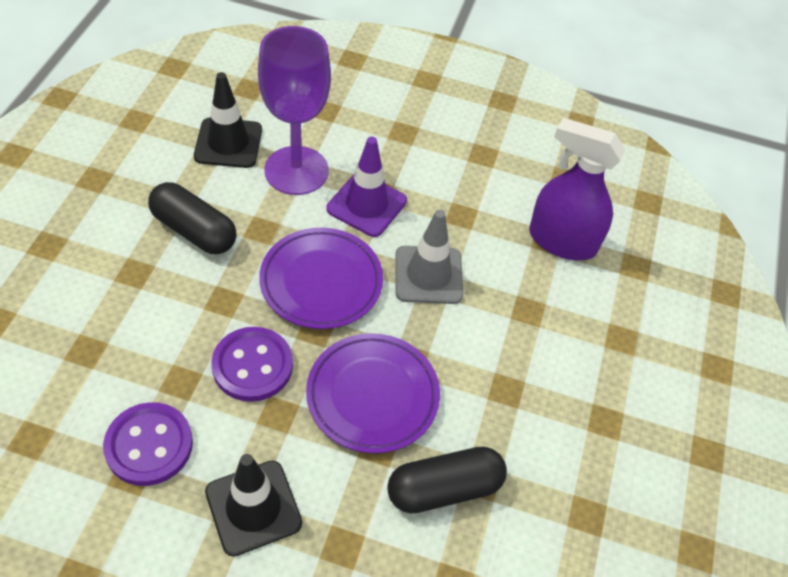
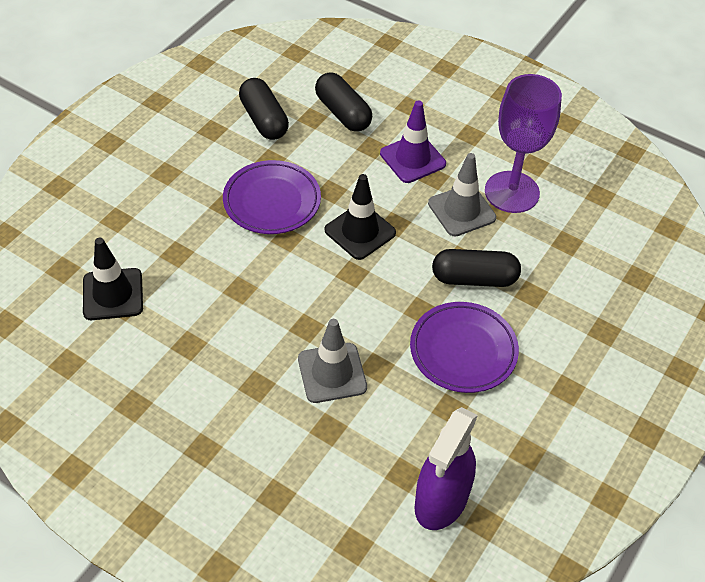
black capsule: [148,182,236,254] [387,447,507,514] = 2 -> [239,78,289,140] [315,72,372,132] [432,249,521,287] = 3
grey traffic cone: [395,210,463,304] = 1 -> [298,319,367,403] [428,153,496,237] = 2
purple button: [103,402,193,486] [211,327,293,402] = 2 -> none = 0

